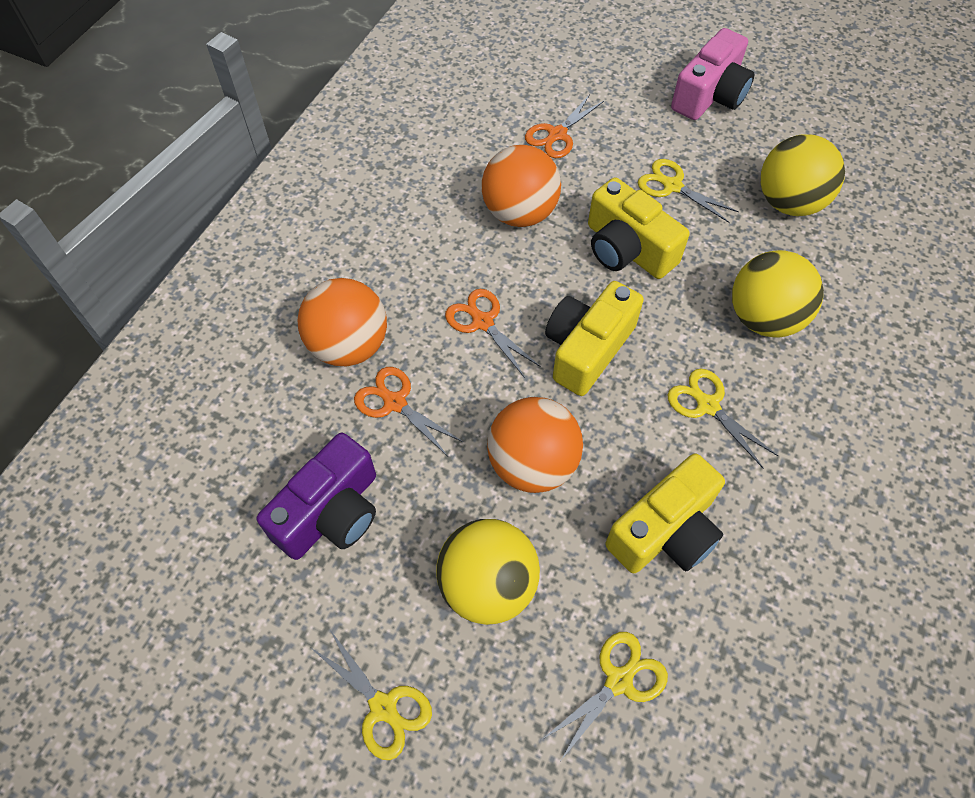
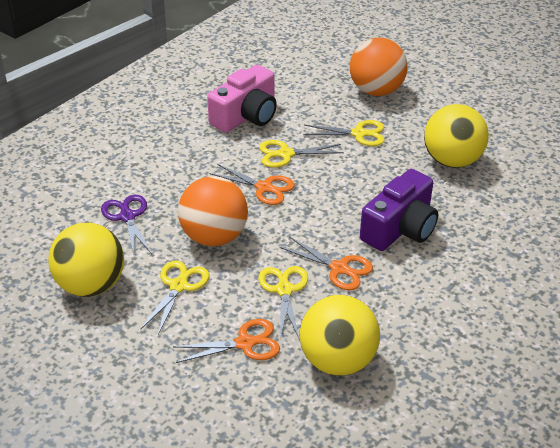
orange ball: [297,278,387,366] [482,145,561,227] [487,397,583,493] = 3 -> [178,176,248,246] [350,37,408,96] = 2
purple scissors: none = 0 -> [101,195,152,257] = 1
yellow camera: [545,281,644,396] [588,177,689,279] [605,454,725,573] = 3 -> none = 0

